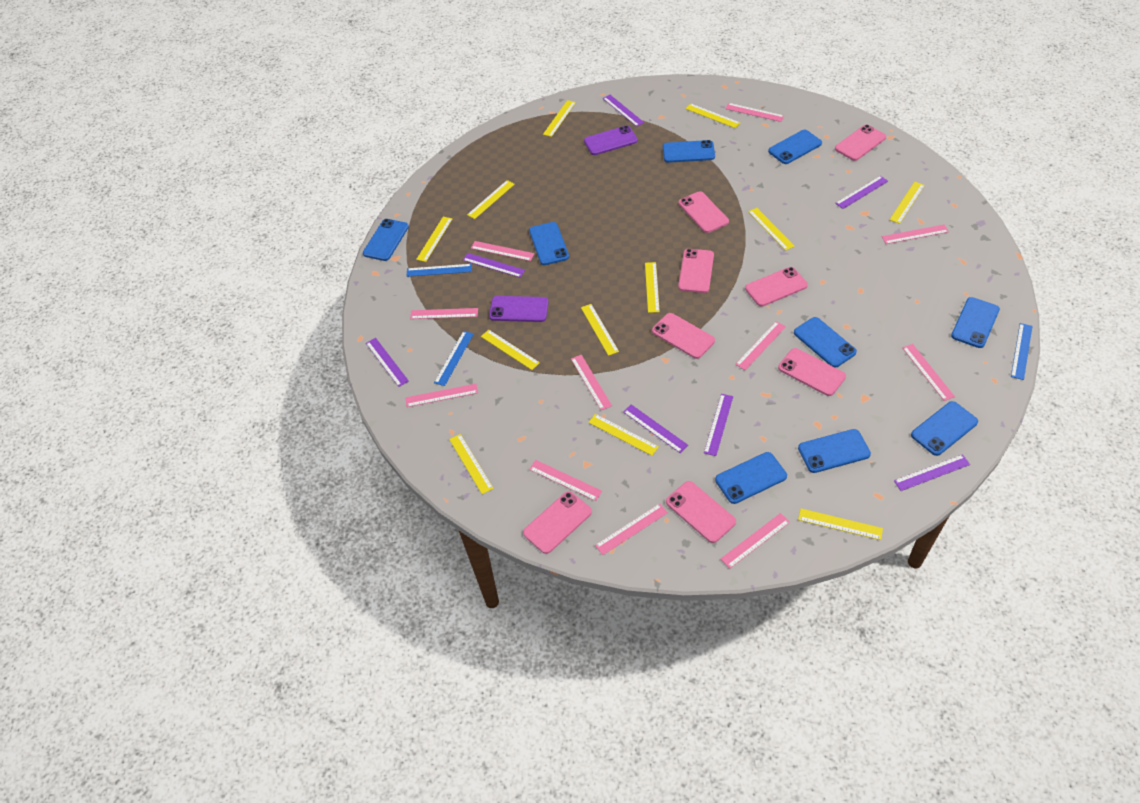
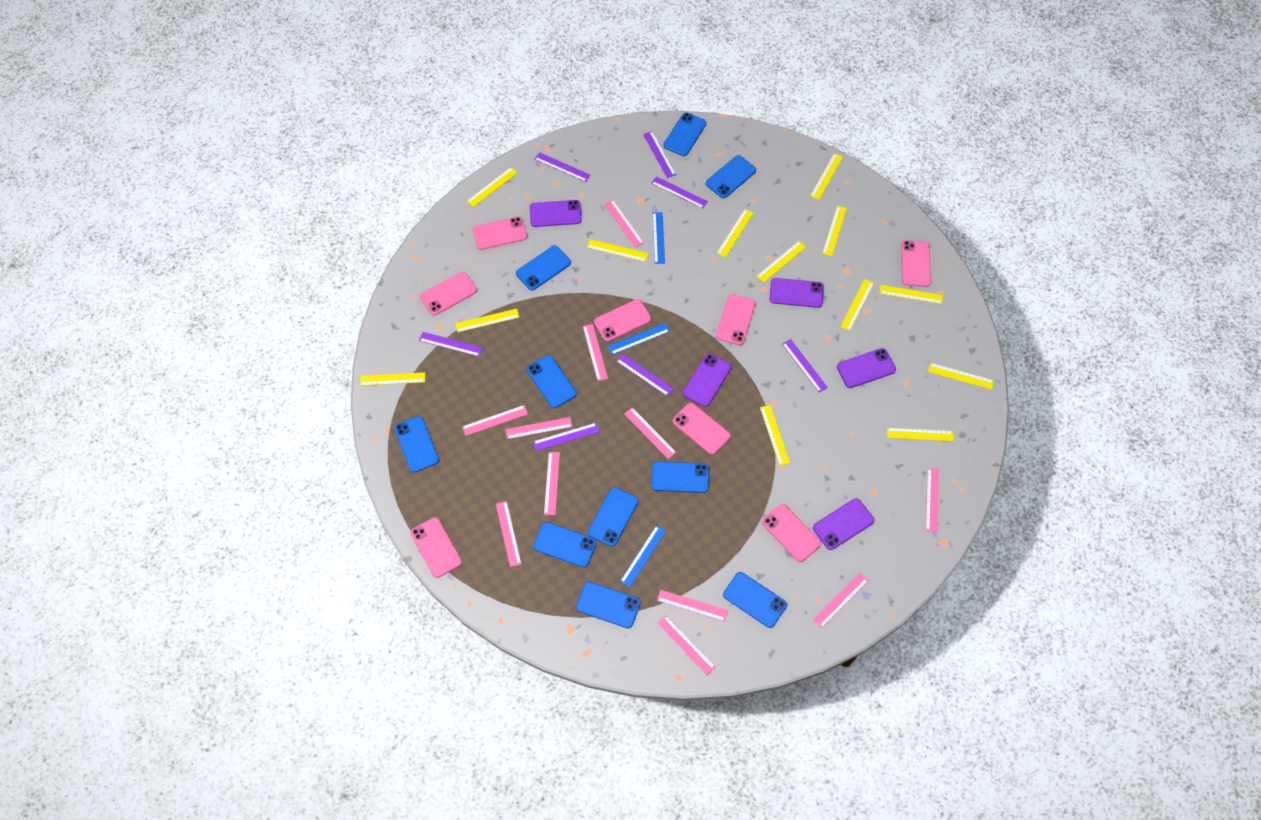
blue phone: [363,219,409,261] [529,222,569,265] [663,140,715,163] [715,452,787,504] [768,130,822,164] [794,317,857,368] [798,429,871,473] [911,401,978,456] [951,297,1000,348] = 9 -> [394,416,439,473] [516,246,571,290] [526,355,577,408] [533,522,597,567] [576,582,640,628] [588,487,639,547] [651,461,709,493] [663,112,707,156] [706,155,756,198] [723,572,787,628] = 10
purple phone: [489,296,549,322] [584,126,638,155] = 2 -> [530,200,582,227] [683,353,732,407] [770,278,824,308] [813,498,874,550] [837,348,896,388] = 5
yellow ruler: [416,217,452,262] [449,434,494,494] [467,180,515,219] [481,330,540,370] [543,100,576,137] [581,304,619,356] [588,414,659,456] [645,262,660,313] [685,103,740,128] [748,208,795,251] [798,509,883,540] [890,182,925,224] = 12 -> [360,372,425,386] [455,309,519,332] [467,167,518,207] [587,239,649,262] [717,209,754,257] [756,241,806,283] [760,405,790,466] [810,153,843,200] [822,205,847,256] [840,279,874,331] [879,285,943,304] [887,428,954,441] [928,363,994,390] = 13

